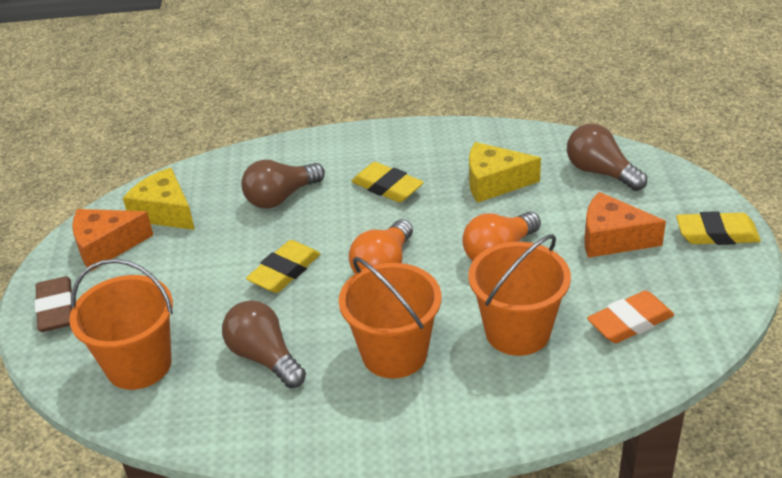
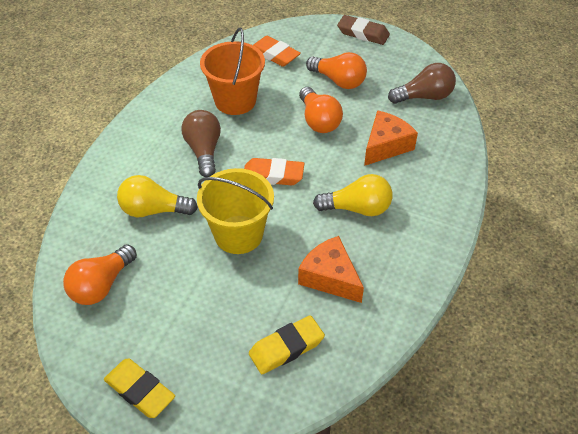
brown light bulb: [222,300,306,388] [241,160,325,209] [567,124,647,191] = 3 -> [181,110,221,177] [388,63,456,104] = 2
orange bucket: [69,259,173,390] [339,257,441,378] [468,234,571,356] = 3 -> [200,27,265,115] = 1
orange eraser: [587,290,674,343] = 1 -> [244,158,305,185] [253,36,301,67] = 2
orange light bulb: [349,220,413,274] [462,212,541,261] = 2 -> [63,244,137,305] [299,87,343,133] [306,52,367,89] = 3
yellow bucket: none = 0 -> [197,168,274,254] = 1
yellow cheese: [123,168,195,230] [469,142,541,203] = 2 -> none = 0
yellow eraser: [246,240,320,293] [351,162,424,203] [676,211,761,245] = 3 -> [104,359,175,418] [249,315,325,374] = 2
yellow light bulb: none = 0 -> [117,175,198,217] [313,174,393,216] = 2

